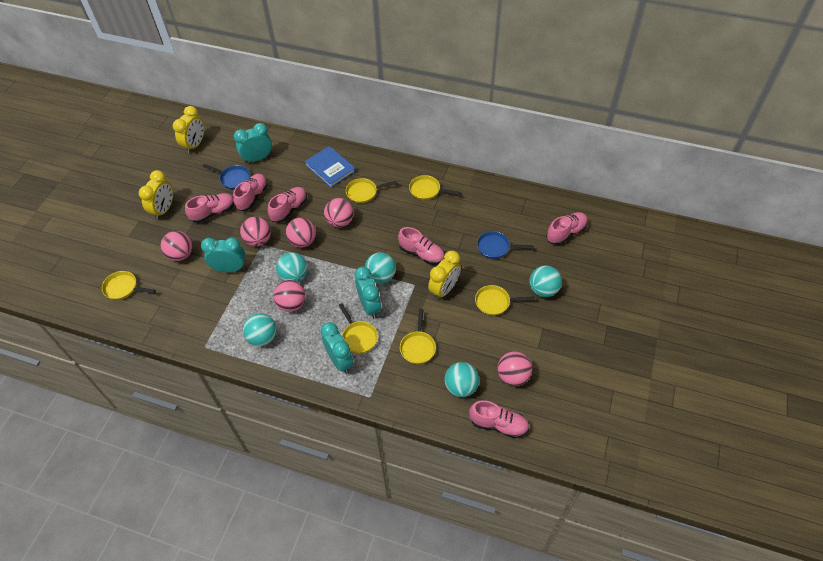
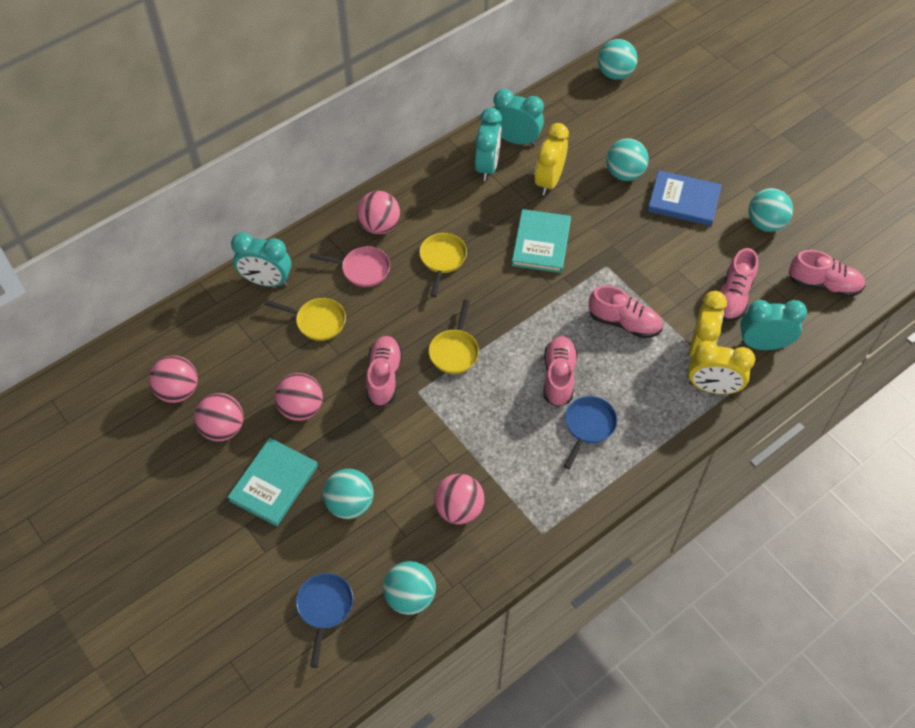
pink ball: [161,231,192,261] [240,217,271,247] [273,280,306,312] [286,218,316,248] [324,198,354,228] [497,351,532,386] = 6 -> [149,355,198,403] [194,393,243,442] [274,373,323,421] [357,191,400,234] [434,474,485,525] = 5
pink pan: none = 0 -> [310,246,390,287] = 1
pink shoe: [185,193,234,223] [233,174,268,211] [268,187,307,223] [398,227,445,265] [469,400,529,438] [546,212,588,245] = 6 -> [366,336,402,407] [544,336,578,407] [589,285,662,338] [719,248,758,321] [789,250,865,297] = 5
turquoise book: none = 0 -> [227,438,318,526] [512,209,571,273] = 2
yellow pan: [102,271,156,300] [339,303,378,354] [346,178,398,203] [400,309,436,364] [409,175,461,200] [475,285,535,316] = 6 -> [264,298,346,341] [419,233,467,297] [429,300,479,374] = 3

